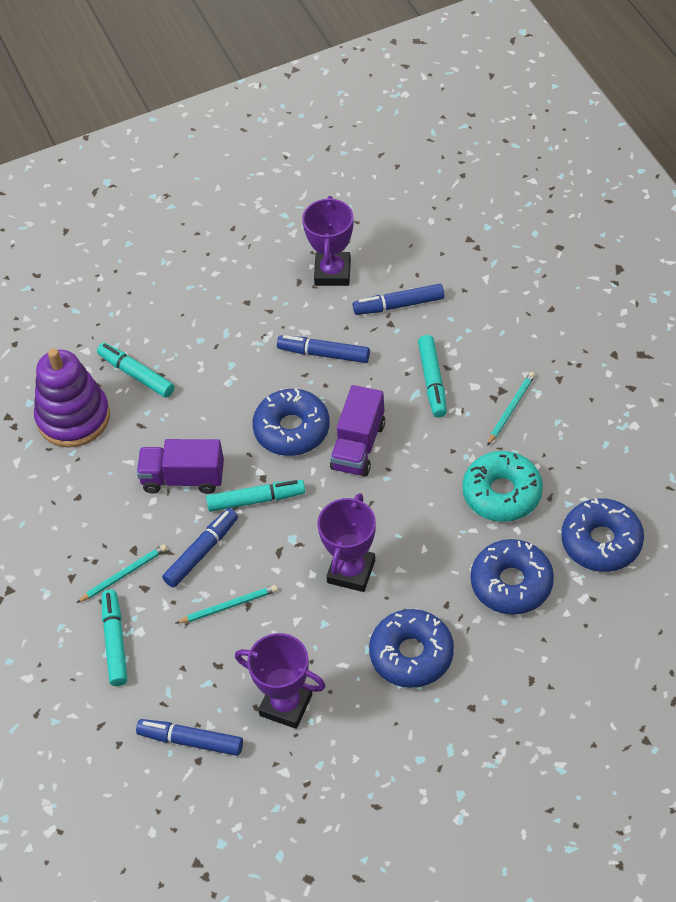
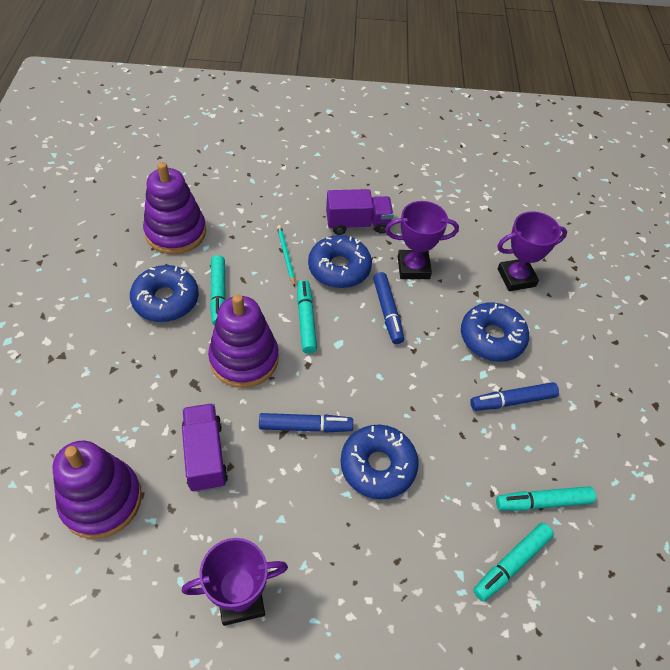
blue marker: [136,719,243,756] [162,508,238,588] [277,335,370,363] [353,284,444,315] = 4 -> [259,413,353,433] [373,272,404,344] [470,382,559,411] = 3
purple stacking toy: [34,348,110,448] = 1 -> [53,441,142,539] [143,162,206,254] [208,294,279,388] = 3
turquoise donut: [463,451,543,522] = 1 -> none = 0
turquoise pencil: [76,544,167,603] [175,585,278,624] [487,372,535,446] = 3 -> [277,225,295,287] = 1

